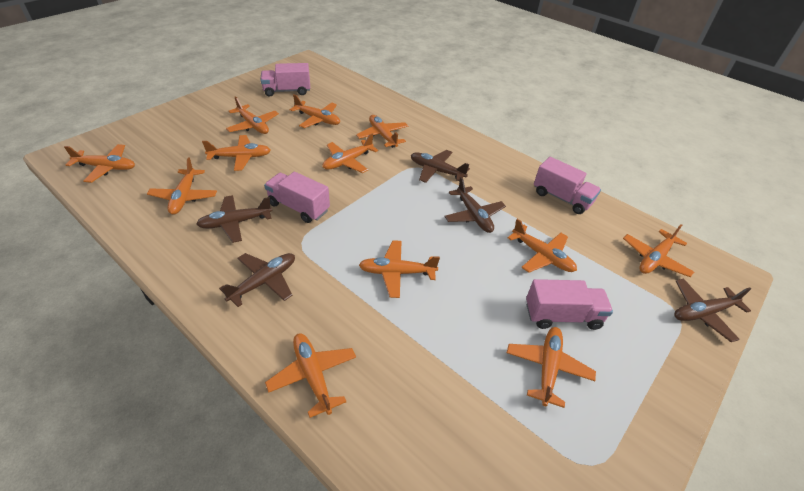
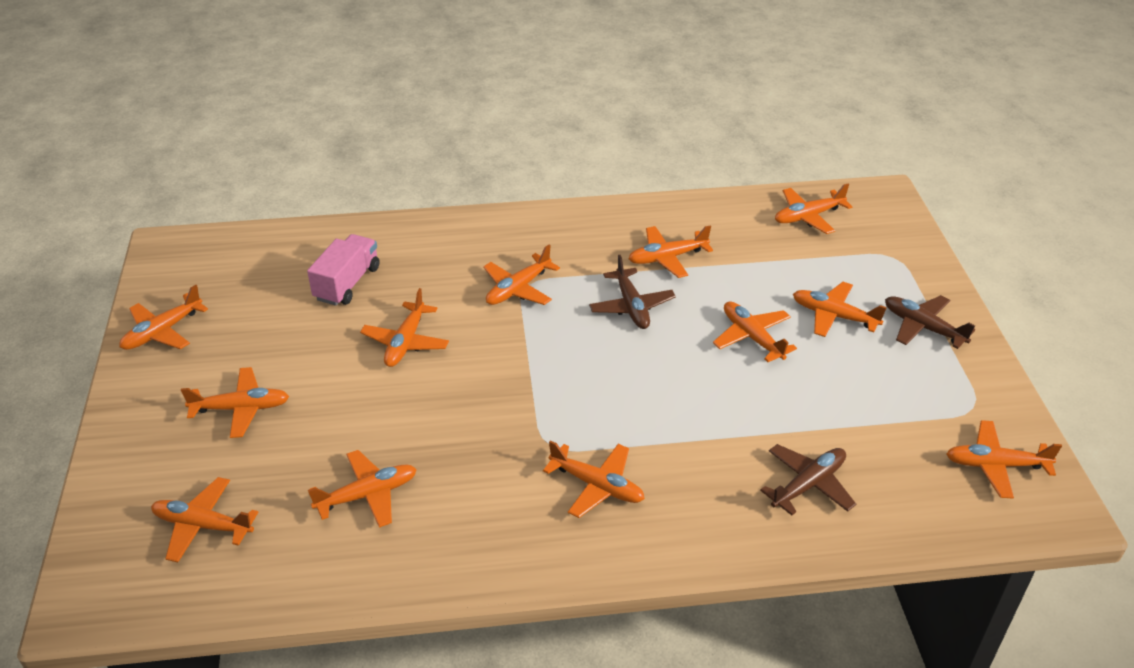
brown plane: [196,195,272,243] [219,253,295,307] [411,150,470,183] [444,177,506,233] [674,278,751,342] = 5 -> [589,255,676,329] [760,444,856,515] [885,295,975,349] = 3
pink truck: [261,63,310,96] [264,172,330,223] [526,279,613,330] [534,157,601,214] = 4 -> [307,234,379,306] = 1

